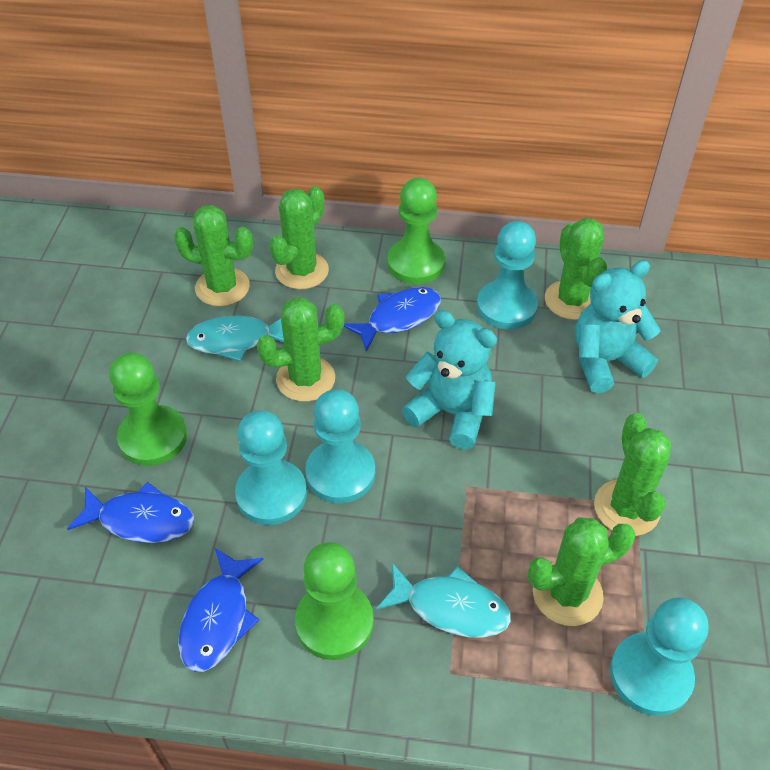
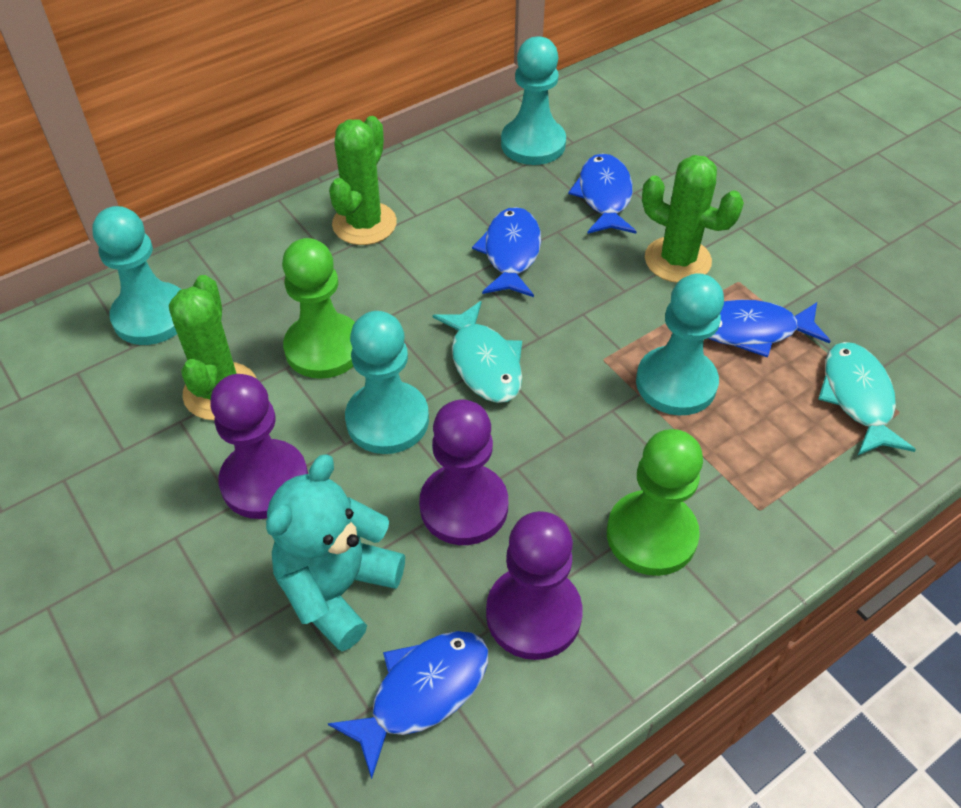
blue fish: [67,482,194,543] [178,548,263,672] [343,287,441,352] = 3 -> [328,631,488,779] [472,207,541,297] [568,154,636,234] [708,300,831,358] = 4
green cactus: [174,205,253,307] [257,297,345,402] [269,186,329,290] [528,517,636,626] [545,218,607,320] [594,413,671,536] = 6 -> [169,275,257,420] [329,116,397,245] [642,155,744,283] = 3
green pawn: [109,352,187,466] [295,542,374,660] [387,178,445,284] = 3 -> [282,238,355,379] [607,429,703,576] = 2
purple pawn: none = 0 -> [210,374,308,519] [419,400,508,545] [486,511,583,660] = 3
turquoise teddy bear: [402,310,497,450] [575,260,661,393] = 2 -> [266,454,405,651] = 1

